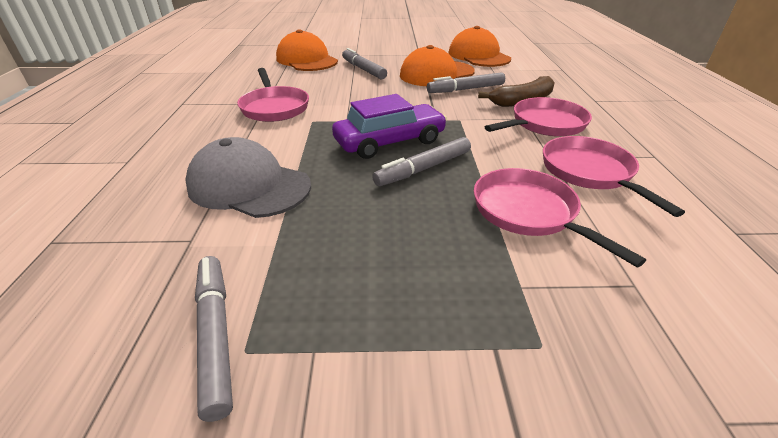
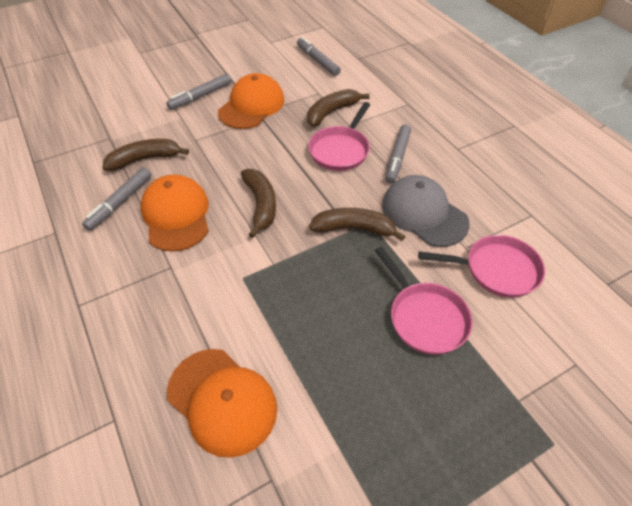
brown banana: [478,76,555,107] = 1 -> [103,139,189,171] [241,169,276,238] [307,89,370,127] [309,208,405,241] = 4
pink pan: [237,68,309,122] [474,168,646,267] [485,97,592,136] [543,136,685,217] = 4 -> [308,102,370,171] [375,247,473,355] [418,235,545,298] = 3
purple car: [332,94,447,159] = 1 -> none = 0

